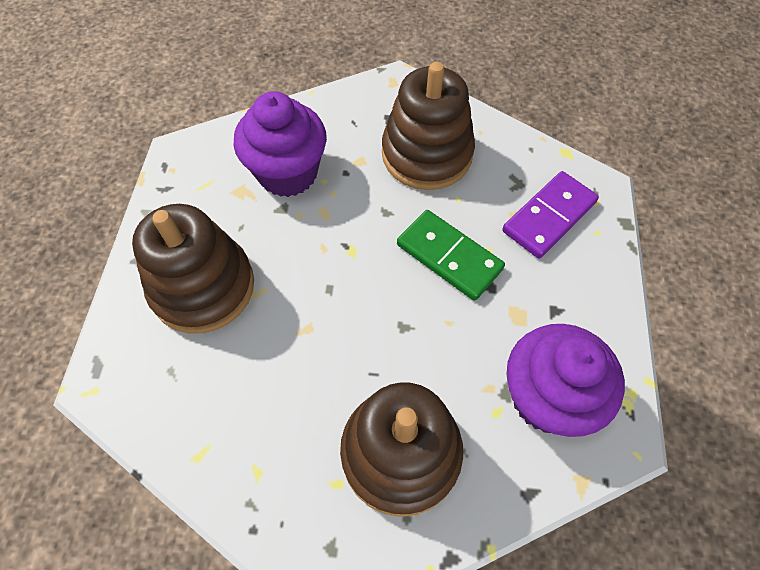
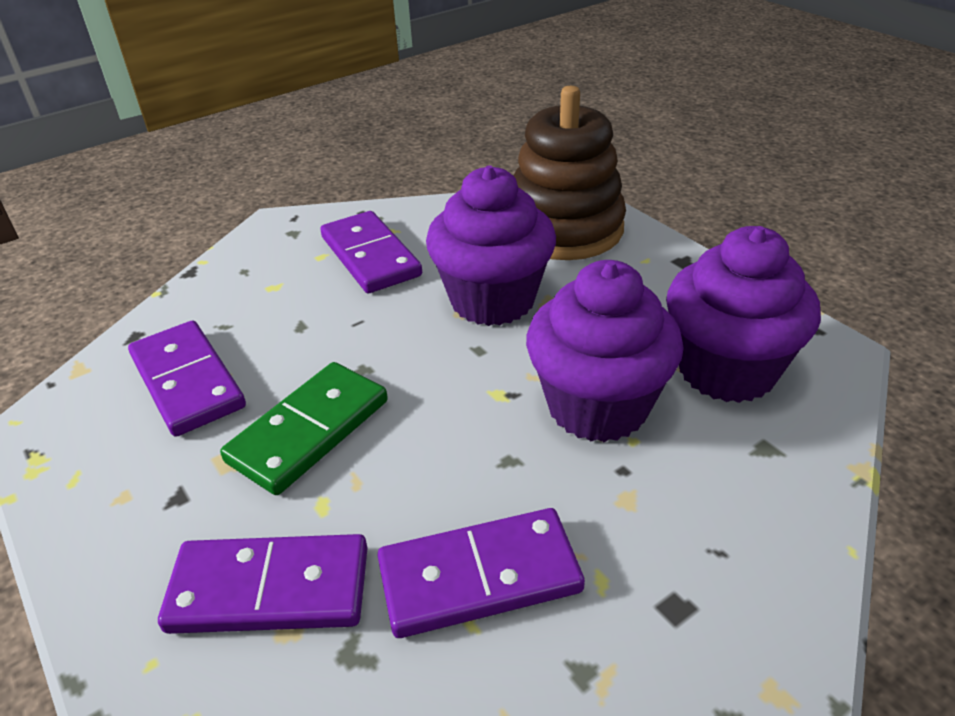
brown stacking toy: [132,204,254,333] [340,382,463,517] [382,62,475,190] = 3 -> [514,86,626,260] = 1
purple cupcake: [234,91,327,197] [506,324,625,437] = 2 -> [426,165,556,326] [526,260,684,442] [666,226,821,403] = 3
purple domino: [502,171,599,258] = 1 -> [128,321,246,437] [158,534,368,634] [320,211,422,293] [377,508,585,638] = 4

